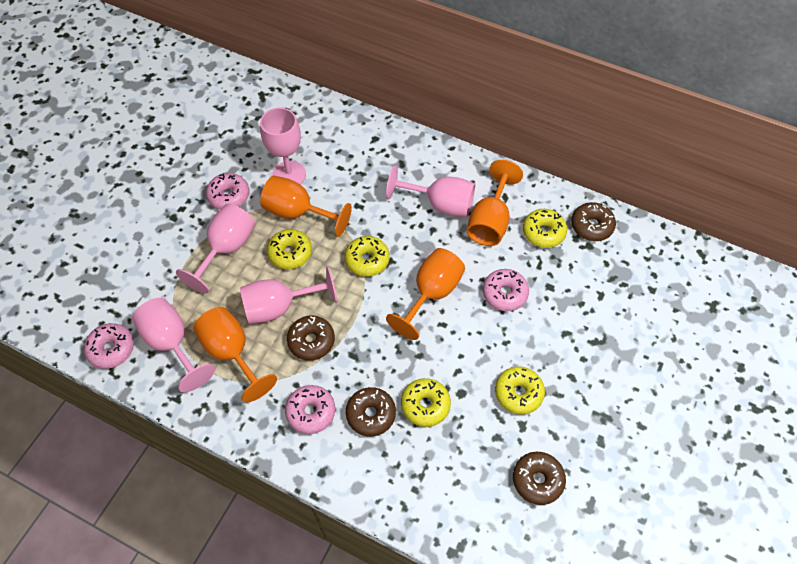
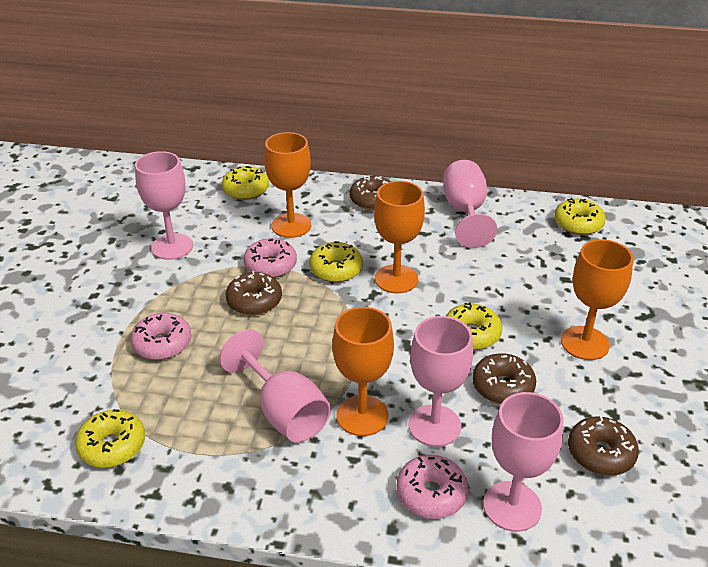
pink donut: [84,323,134,369] [206,173,249,210] [285,385,335,434] [483,269,529,311] = 4 -> [130,313,191,360] [243,238,297,278] [396,455,468,519] = 3

